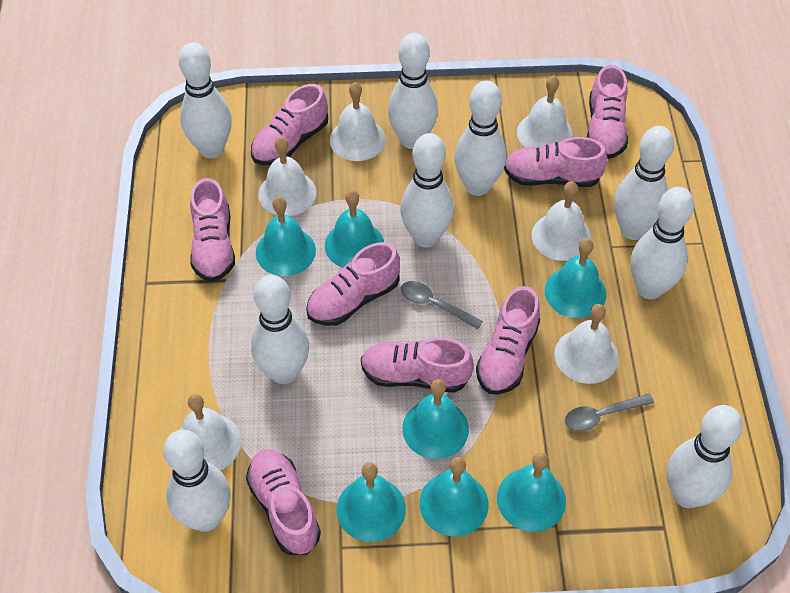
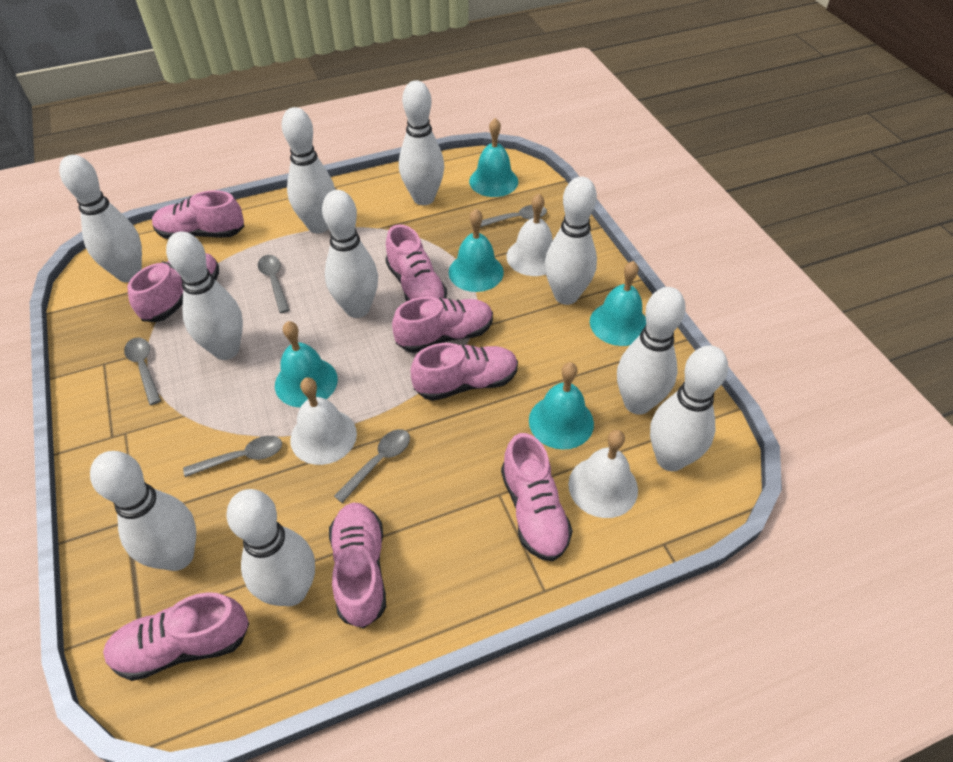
grey spoon: [400,281,483,329] [565,393,654,431] = 2 -> [124,337,161,405] [183,436,282,477] [258,255,290,313] [334,429,410,503] [480,205,547,227] = 5
turquoise bell: [256,196,316,276] [325,190,384,268] [337,462,406,542] [402,379,469,459] [419,457,489,536] [497,452,566,532] [545,238,606,318] = 7 -> [275,321,338,407] [449,209,504,292] [469,118,518,197] [529,362,594,450] [590,261,646,346] = 5
white bell: [180,394,241,470] [258,137,316,216] [329,82,386,161] [517,76,573,147] [532,181,591,261] [554,304,619,384] = 6 -> [290,377,357,465] [506,194,553,276] [568,430,638,518] = 3
white bowling pin: [163,430,231,532] [179,42,232,158] [251,275,309,384] [388,33,438,149] [400,133,454,247] [454,80,506,196] [614,126,674,240] [630,187,694,299] [667,405,743,508] = 9 -> [59,155,142,282] [90,451,196,571] [166,232,243,360] [226,489,315,606] [282,107,335,233] [322,190,378,318] [399,80,444,205] [545,177,597,305] [617,287,686,415] [650,345,728,471] = 10

